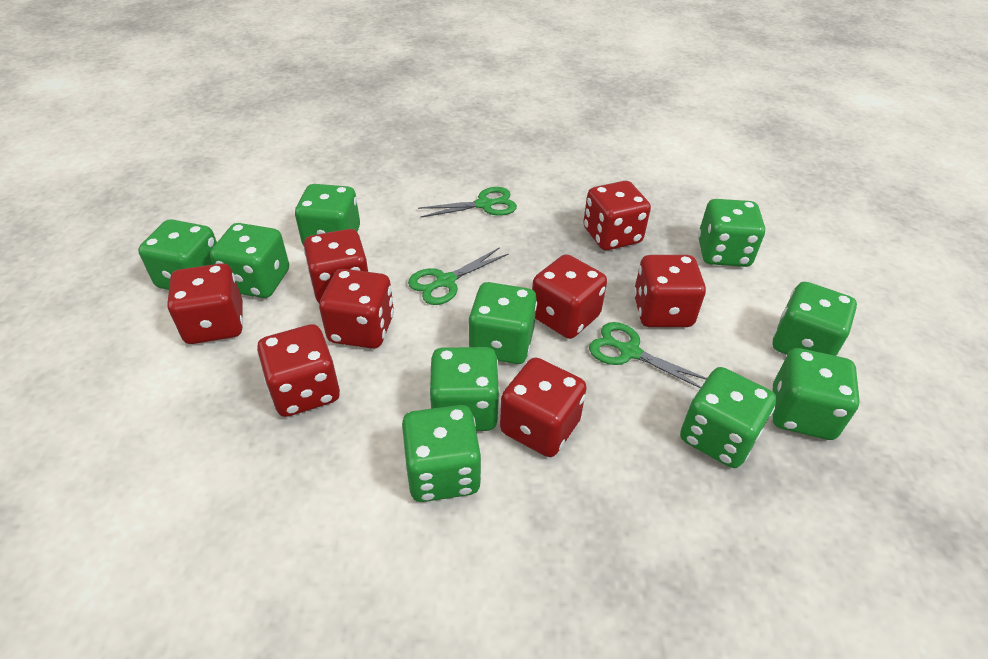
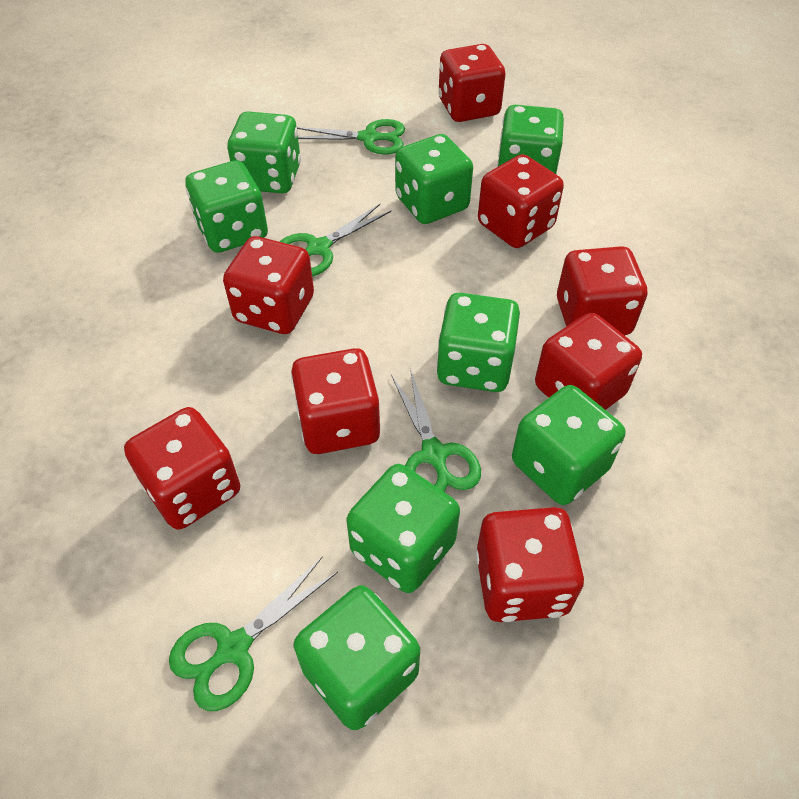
green dice: [138,219,217,290] [210,223,289,298] [295,184,360,246] [402,405,482,502] [430,347,500,431] [468,282,537,364] [680,367,776,468] [698,199,765,267] [772,348,860,440] [773,282,857,356] = 10 -> [185,160,268,253] [227,111,301,193] [294,585,420,730] [346,464,460,593] [395,134,473,224] [436,293,520,392] [497,105,564,174] [512,385,625,505] = 8
green scissors: [408,247,509,305] [418,187,517,217] [589,322,707,388] = 3 -> [169,556,338,711] [279,204,391,276] [297,119,405,155] [391,369,481,492] = 4

